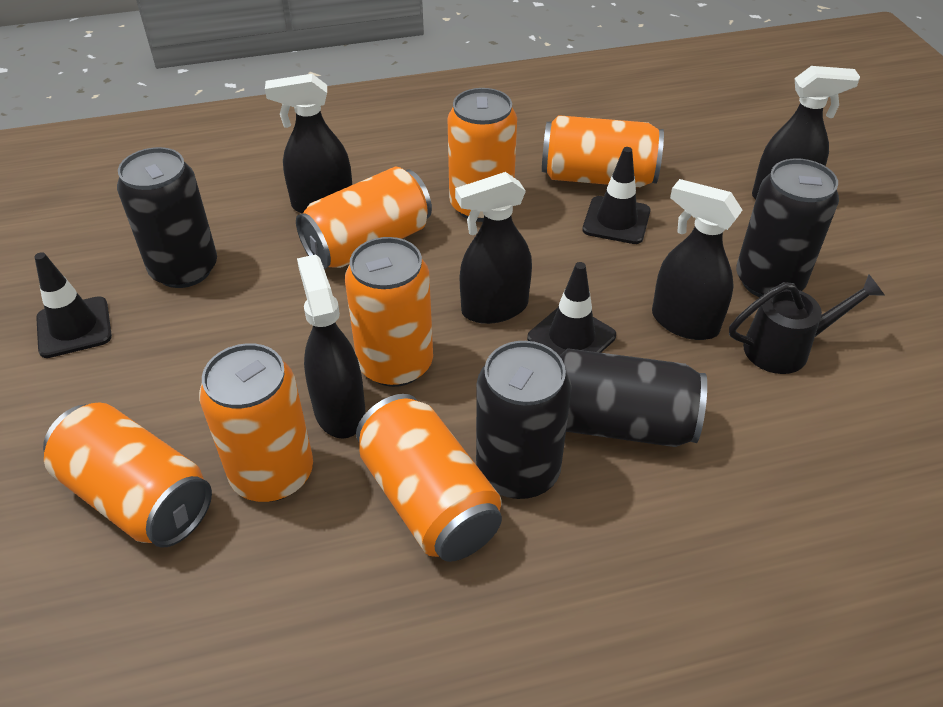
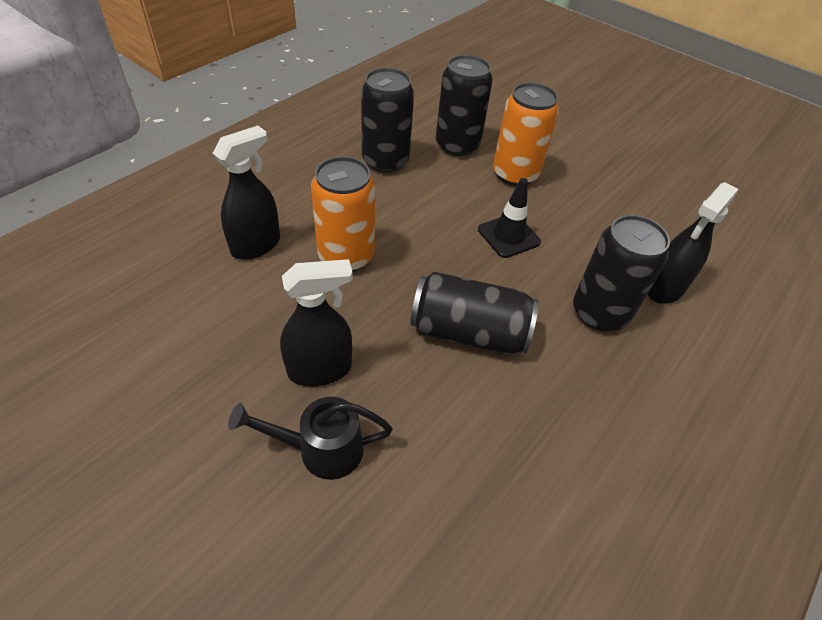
black spray bottle: [265,74,352,214] [297,254,365,439] [455,172,532,324] [652,179,742,340] [752,66,860,200] = 5 -> [213,126,280,260] [280,259,353,386] [647,182,738,304] = 3
black traffic cone: [35,252,112,358] [527,262,616,356] [582,147,651,244] = 3 -> [478,178,541,258] = 1
orange can: [43,402,212,548] [199,343,313,502] [296,166,432,269] [345,237,433,387] [356,394,502,562] [448,88,517,222] [542,115,664,187] = 7 -> [311,156,375,272] [493,82,559,186] = 2

